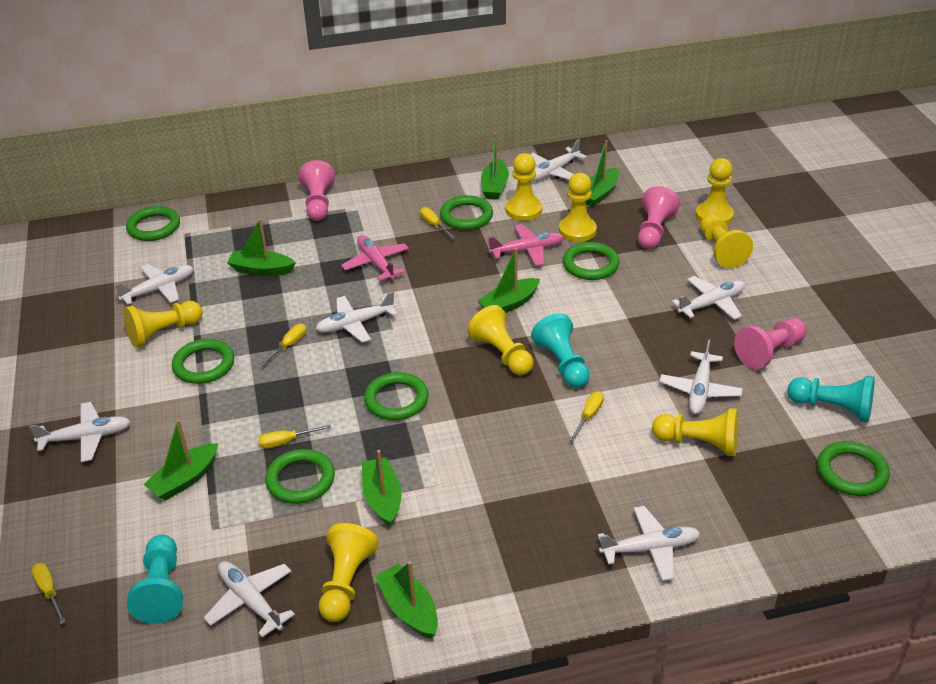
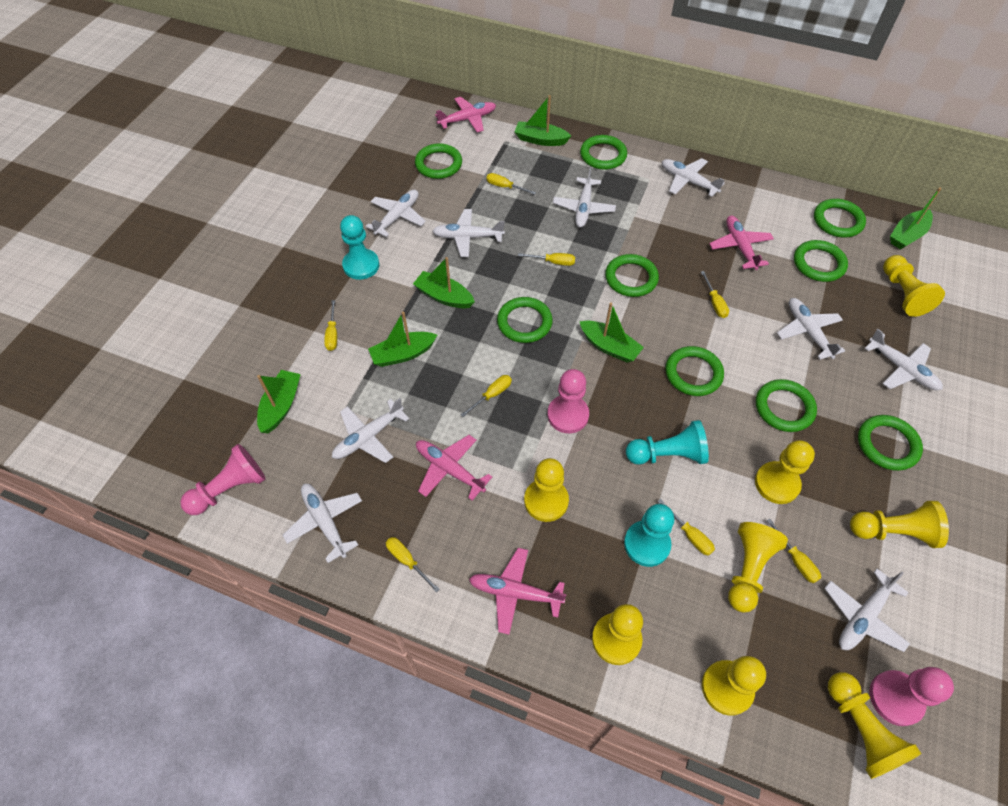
green boat: [143,419,218,501] [227,219,296,276] [362,450,402,527] [375,561,438,639] [477,248,540,313] [481,133,509,200] [586,140,619,207] = 7 -> [257,370,301,433] [368,311,437,367] [413,257,475,308] [515,95,571,146] [579,302,644,363] [890,188,941,249] = 6
green ring: [126,206,180,241] [172,339,234,384] [265,449,335,504] [364,372,429,420] [440,195,493,230] [563,242,619,280] [817,441,890,496] = 7 -> [415,143,462,179] [497,297,553,343] [580,135,627,170] [605,254,659,297] [666,346,724,396] [756,379,817,432] [794,240,848,282] [814,199,866,238] [858,415,923,471] = 9
pink plane: [341,235,409,281] [488,224,564,266] = 2 -> [416,435,492,501] [435,97,496,132] [469,548,567,635] [709,216,774,270] = 4
white plane: [29,402,131,462] [115,264,193,305] [204,561,295,637] [315,292,398,343] [530,139,587,181] [598,506,700,581] [659,339,743,414] [672,276,745,320] = 8 -> [282,484,362,563] [332,398,409,463] [366,190,426,237] [432,209,505,257] [553,167,616,227] [662,158,725,197] [777,298,845,360] [824,569,910,652] [865,329,943,390] = 9
yellow screwdriver: [32,563,66,624] [258,425,331,448] [261,324,306,366] [420,207,455,239] [569,391,604,441] = 5 -> [324,300,337,351] [386,537,440,593] [460,375,512,417] [486,173,536,195] [518,253,575,266] [657,499,715,556] [701,271,729,318] [766,519,821,583] = 8

